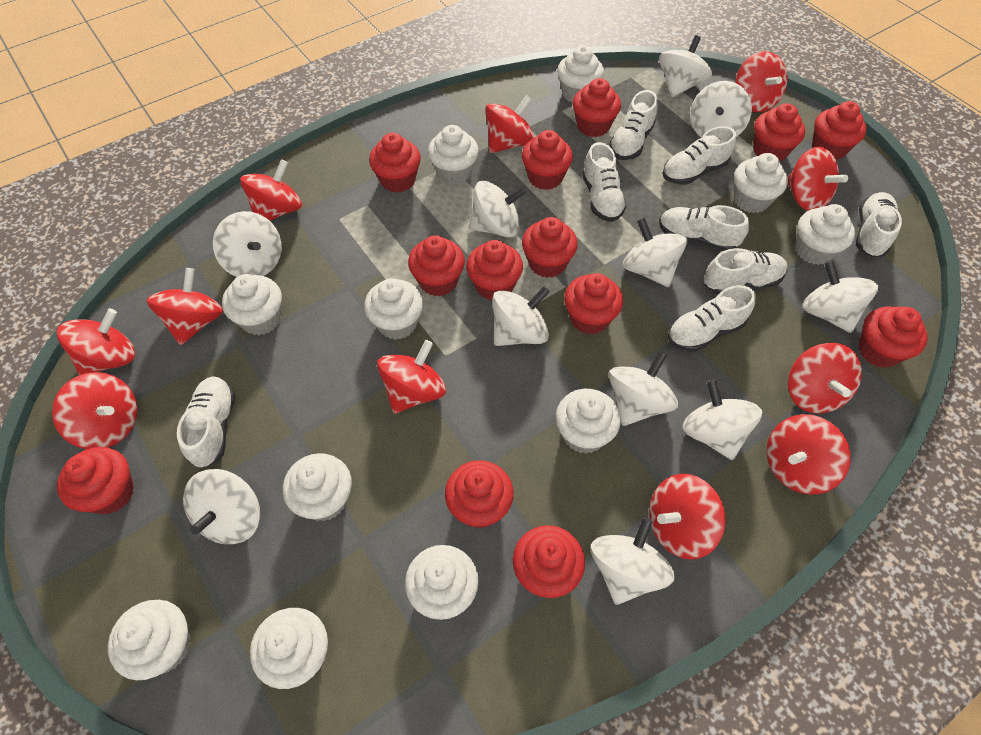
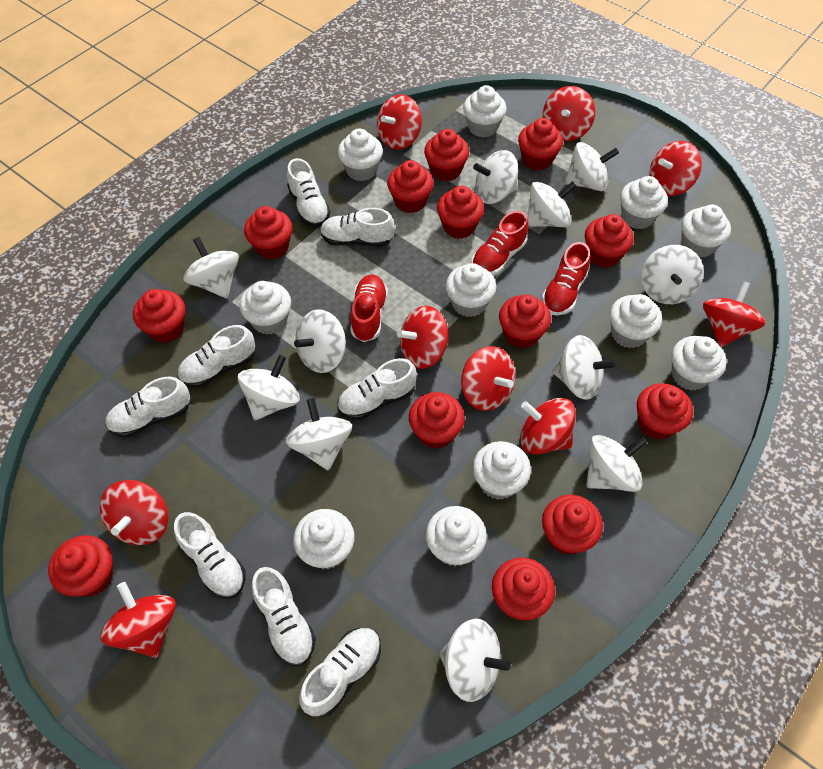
red shoe: none = 0 -> [351,274,388,342] [472,211,528,276] [542,242,590,316] = 3
red spinning top: [52,372,138,449] [57,309,135,375] [147,268,223,345] [240,159,302,221] [377,340,446,414] [485,95,534,153] [649,474,726,560] [735,51,788,112] [767,414,851,495] [788,147,848,211] [788,343,862,413] = 11 -> [100,480,168,545] [100,582,176,658] [377,94,422,150] [397,306,449,369] [461,346,516,411] [520,398,576,454] [543,86,595,141] [649,141,702,196] [703,281,766,347] = 9

